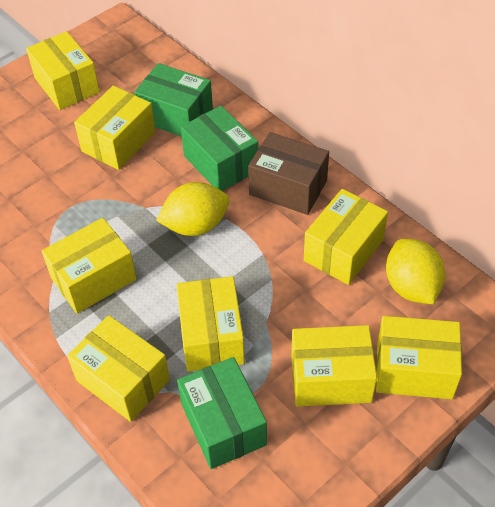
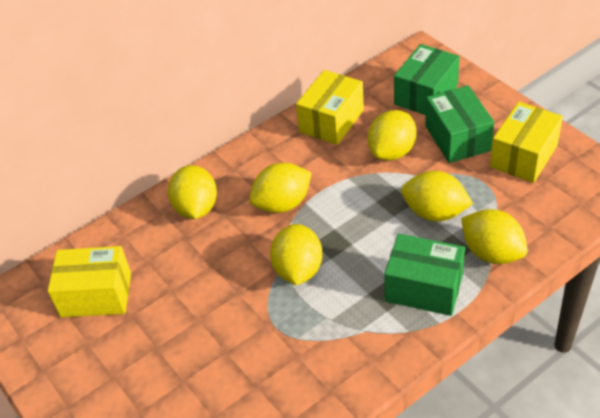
brown box: [248,132,329,215] = 1 -> none = 0
yellow box: [26,31,100,110] [42,218,137,313] [67,315,170,422] [74,86,156,170] [177,276,245,372] [291,325,377,406] [304,189,388,285] [376,316,462,399] = 8 -> [47,246,131,318] [296,70,364,145] [490,102,563,183] = 3
yellow lemon: [156,182,230,236] [386,239,445,304] = 2 -> [168,165,217,219] [249,163,312,213] [270,224,323,285] [367,110,417,160] [401,171,473,221] [461,209,528,264] = 6

